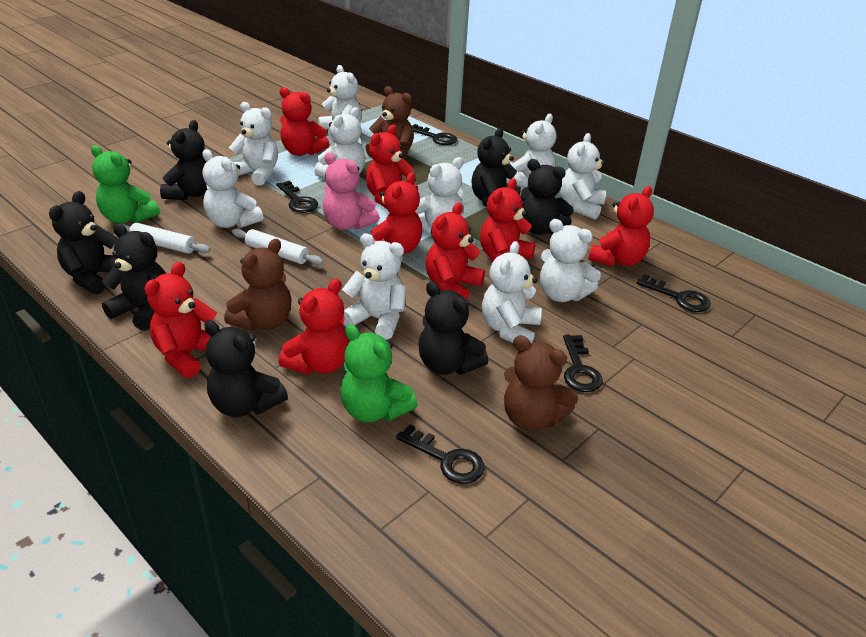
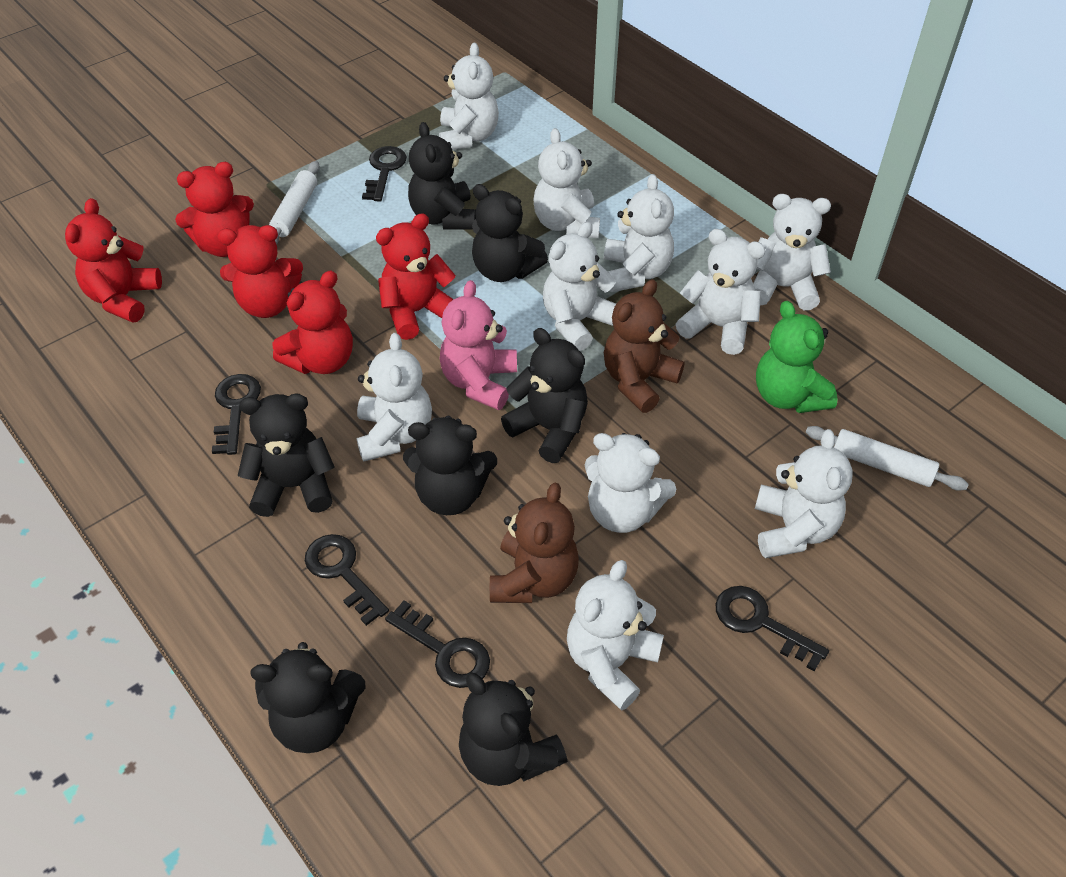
brown teddy bear: [224,239,291,331] [366,86,414,159] [504,335,578,431] = 3 -> [490,482,579,603] [604,279,685,413] = 2
green teddy bear: [91,145,160,223] [340,324,417,422] = 2 -> [756,301,838,413] = 1
red teddy bear: [144,262,217,378] [278,279,350,375] [279,87,329,156] [366,125,418,209] [371,173,422,254] [426,202,485,299] [480,178,535,262] [589,186,654,267] = 8 -> [65,198,162,323] [175,162,254,257] [218,225,303,318] [272,271,353,374] [376,213,456,340] = 5

